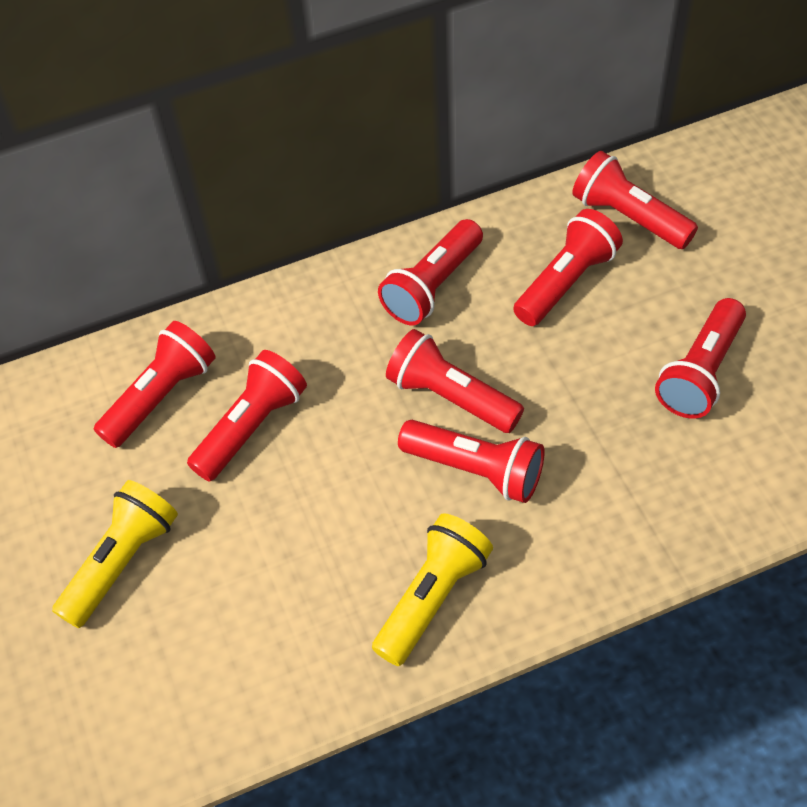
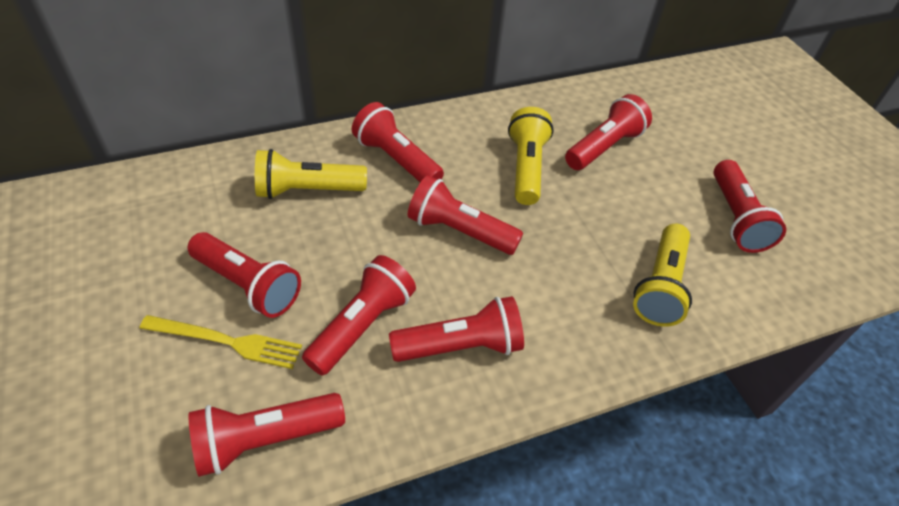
yellow flashlight: [52,480,178,628] [372,513,493,666] = 2 -> [255,149,367,199] [508,107,554,205] [633,224,692,327] = 3
yellow fork: none = 0 -> [139,315,302,369] = 1

